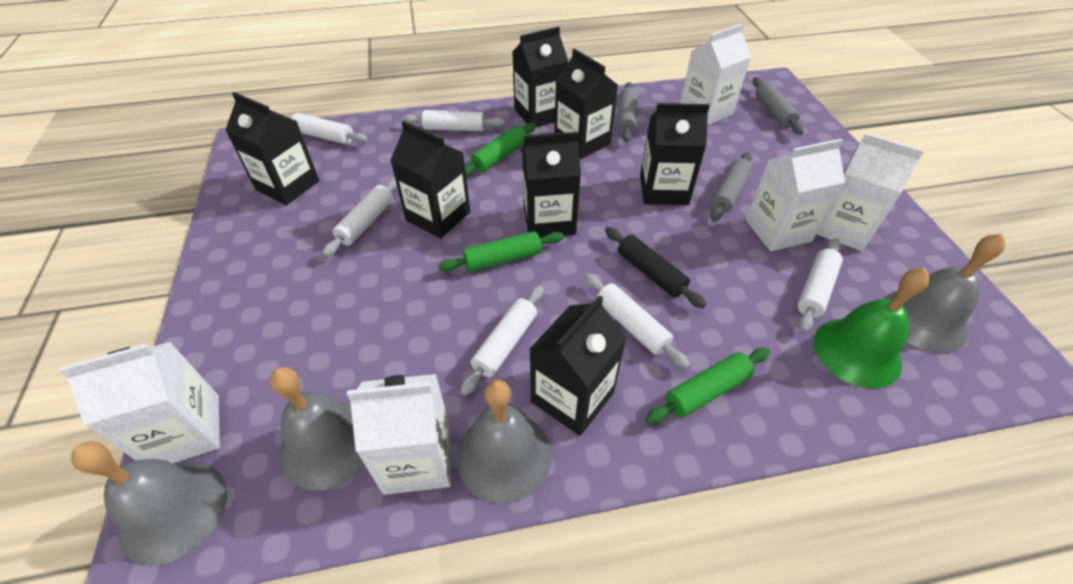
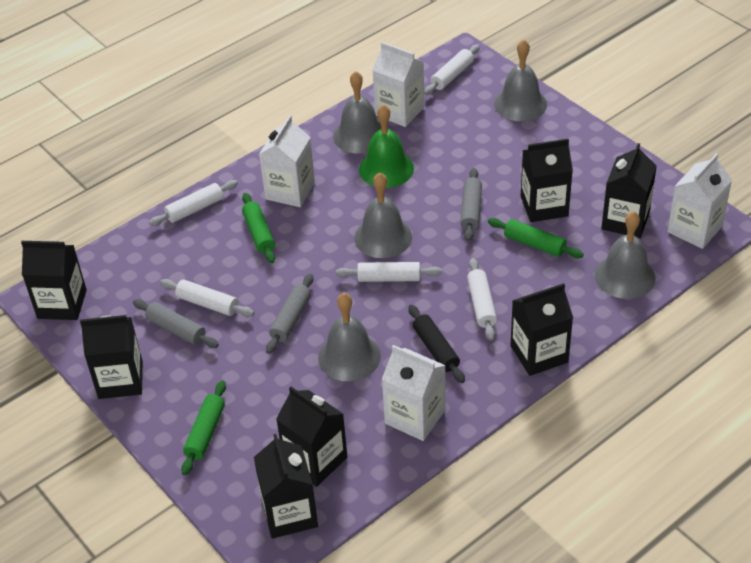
grey bell: [71,441,227,566] [270,367,365,491] [457,380,552,503] [885,234,1006,353] = 4 -> [318,293,381,381] [333,71,381,153] [354,173,412,258] [494,39,547,121] [595,211,655,299] = 5
white carton: [59,342,220,463] [347,374,451,495] [680,23,751,126] [745,139,845,251] [817,133,924,251] = 5 -> [259,115,315,207] [372,42,424,127] [382,345,446,441] [667,153,732,249] = 4
white rolling pin: [282,113,368,144] [322,177,397,257] [402,110,505,131] [460,285,544,396] [584,273,690,369] [797,239,843,332] = 6 -> [149,180,238,226] [160,279,254,317] [336,262,442,282] [424,44,480,95] [467,258,497,341] = 5

